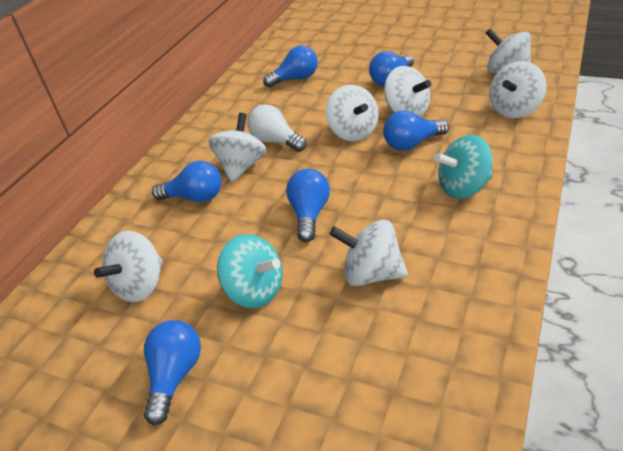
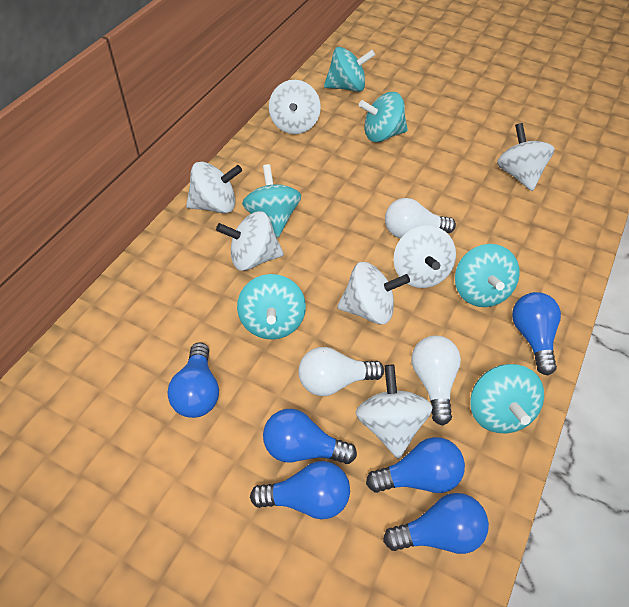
turquoise spinning top: [217,234,282,308] [434,135,493,199] = 2 -> [237,274,306,340] [242,164,301,238] [324,47,375,92] [359,92,408,142] [455,244,520,307] [470,364,544,433] = 6
white light bulb: [247,104,306,152] = 1 -> [298,347,384,396] [385,198,456,238] [411,335,461,426] = 3

